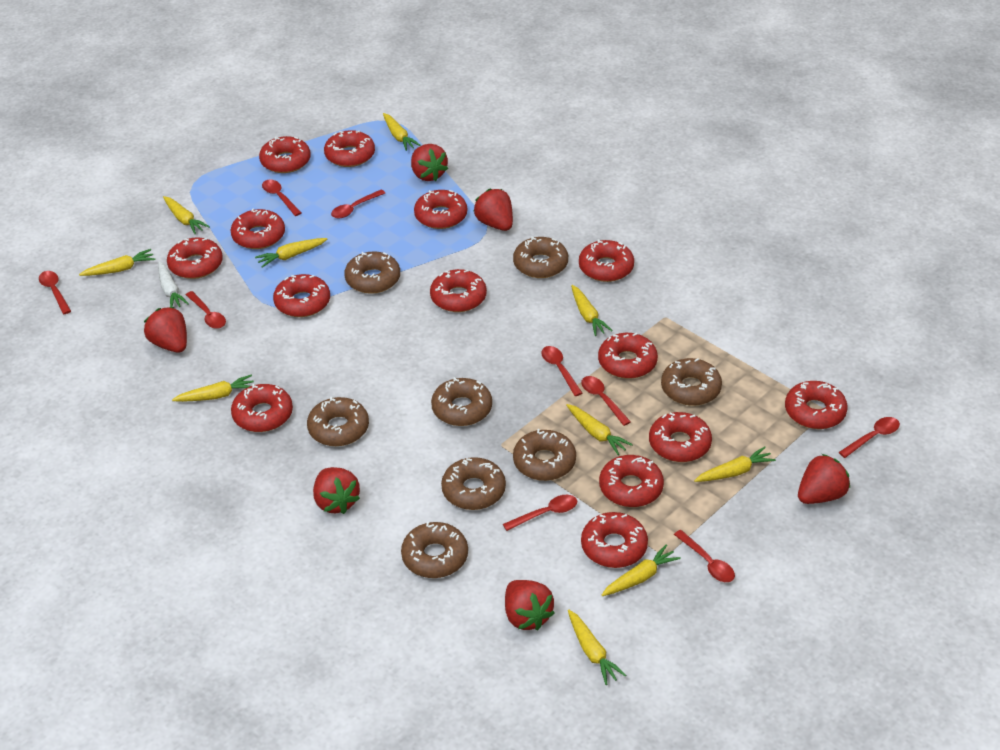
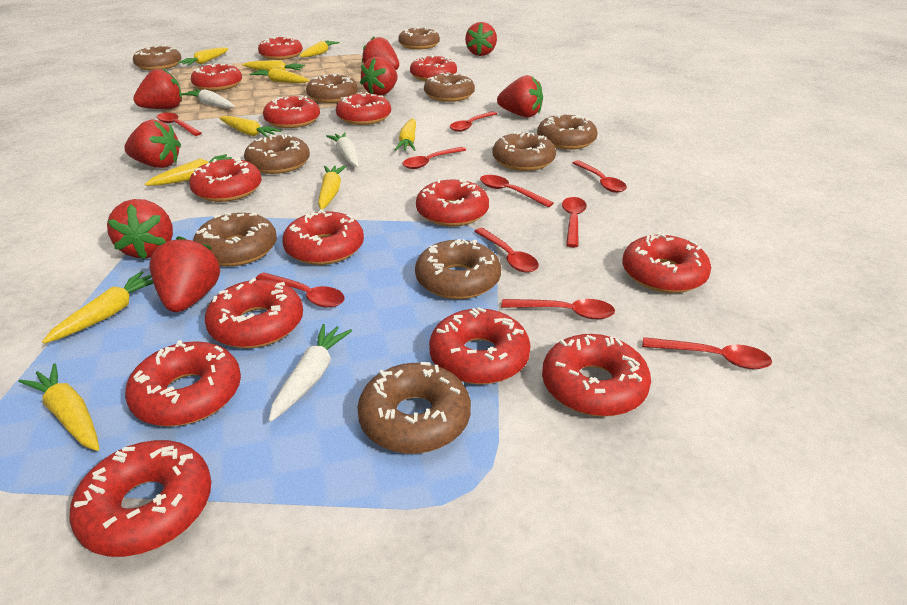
brown donut: [307,397,369,446] [344,251,400,294] [401,522,468,578] [431,377,492,426] [441,457,506,510] [513,236,568,278] [513,429,576,481] [661,358,722,406] = 8 -> [133,45,182,70] [193,212,277,266] [244,134,310,174] [306,73,358,103] [357,362,471,454] [398,27,440,49] [415,239,501,299] [424,72,475,102] [492,131,556,171] [537,114,598,150] = 10
red spoon: [39,271,71,314] [186,291,226,329] [262,180,301,216] [331,190,385,219] [503,495,577,531] [541,346,583,396] [581,376,631,426] [674,530,735,582] [839,417,900,458] = 9 -> [157,113,202,136] [256,272,345,308] [402,147,466,169] [450,111,497,132] [474,228,539,273] [480,175,554,207] [501,299,615,319] [562,197,587,247] [572,160,627,193] [642,337,772,369] = 10
red strawberry: [144,307,187,353] [313,467,360,514] [411,144,448,181] [473,189,513,231] [505,580,555,630] [798,454,850,504] = 6 -> [107,199,173,259] [124,120,181,168] [133,69,182,109] [149,236,220,312] [360,57,398,96] [362,37,399,70] [465,22,497,56] [497,75,543,118] = 8
white carrot: [158,261,189,307] = 1 -> [182,89,235,108] [269,324,352,422] [326,132,359,167] = 3

